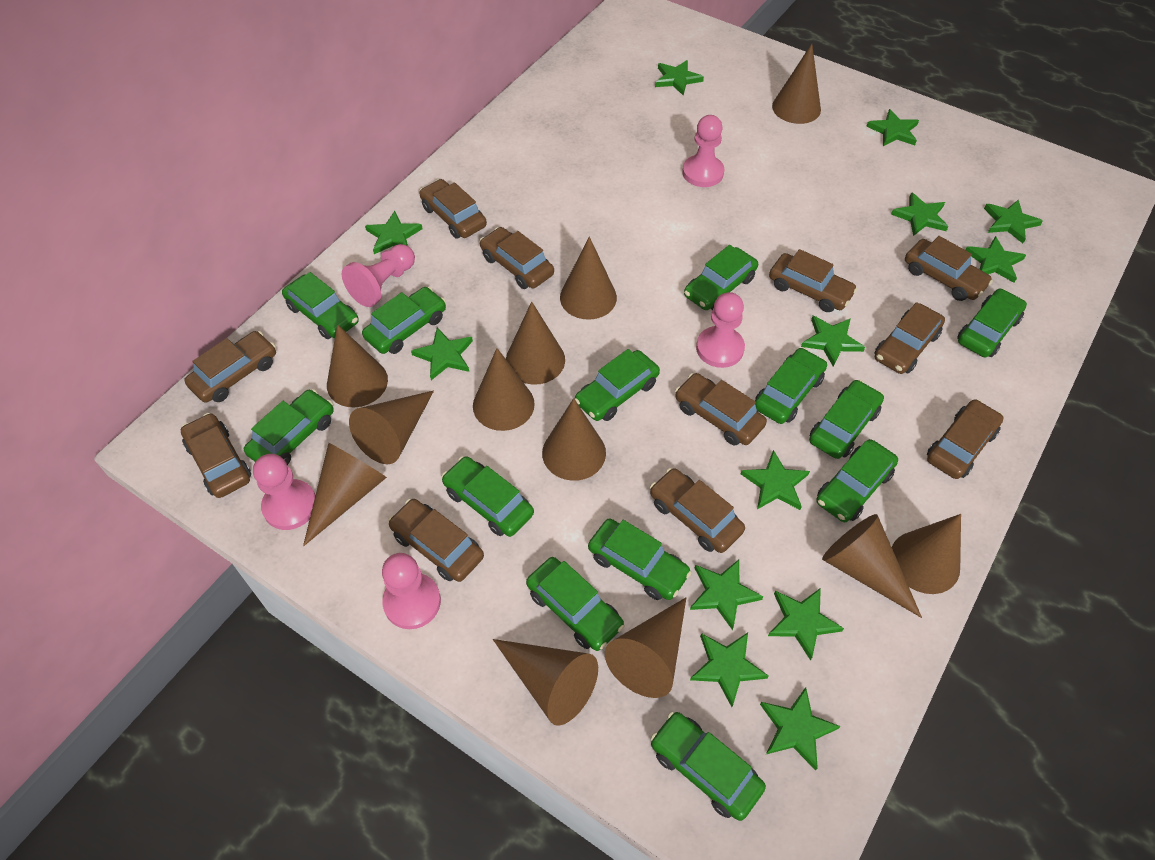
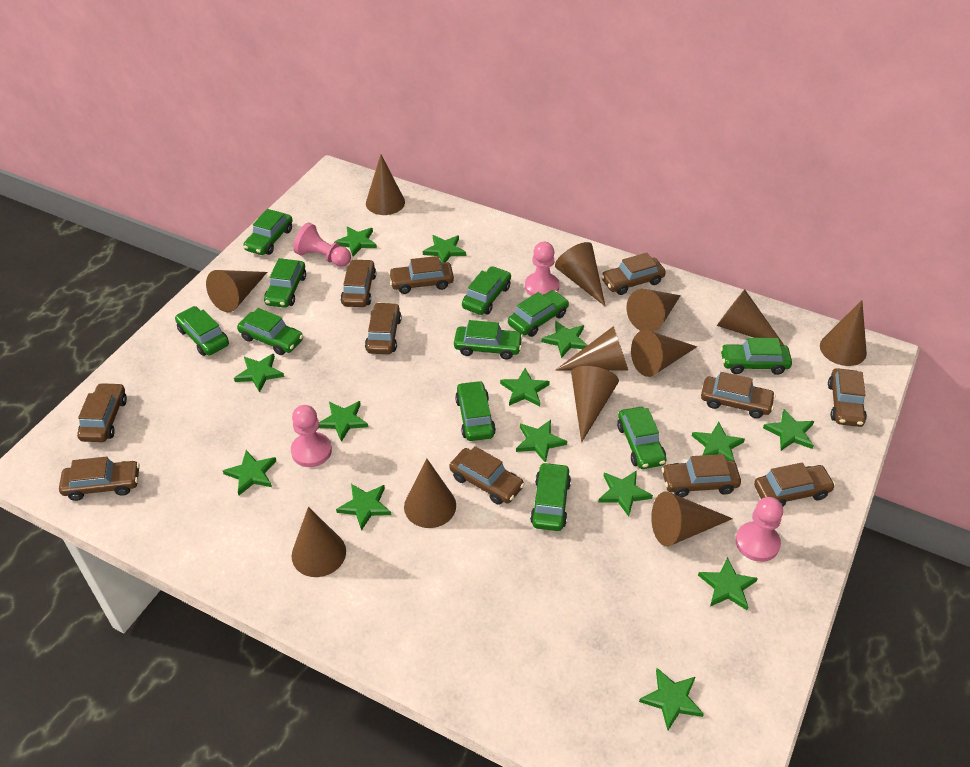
green car: [244,389,334,465] [282,272,359,339] [362,287,446,354] [442,456,534,537] [526,557,624,651] [575,349,660,421] [588,518,691,600] [650,712,766,821] [684,245,758,310] [755,347,827,424] [809,379,884,459] [816,439,898,522] [957,288,1027,357] = 13 -> [175,306,229,356] [237,308,303,355] [243,209,293,255] [264,258,306,308] [454,320,523,360] [455,381,496,441] [462,266,511,315] [508,290,569,337] [530,462,571,531] [617,407,666,469] [720,338,792,375] = 11
green star: [365,211,423,254] [411,327,473,380] [655,60,704,95] [690,560,763,630] [690,633,768,707] [741,450,810,510] [760,687,841,771] [768,588,844,660] [801,316,865,367] [866,109,919,146] [891,192,948,236] [965,236,1026,283] [984,200,1043,243] = 13 -> [223,450,276,495] [234,354,284,392] [319,401,368,442] [334,226,377,256] [336,484,391,531] [423,235,466,263] [500,368,550,406] [516,420,567,462] [541,321,588,358] [598,470,653,517] [639,668,704,730] [692,422,745,461] [698,557,758,610] [763,409,814,451] = 14
pink pawn: [253,454,315,530] [342,244,415,307] [382,553,441,629] [682,115,724,187] [696,292,745,368] = 5 -> [291,405,332,467] [293,222,351,267] [525,242,559,296] [735,497,783,562] = 4

